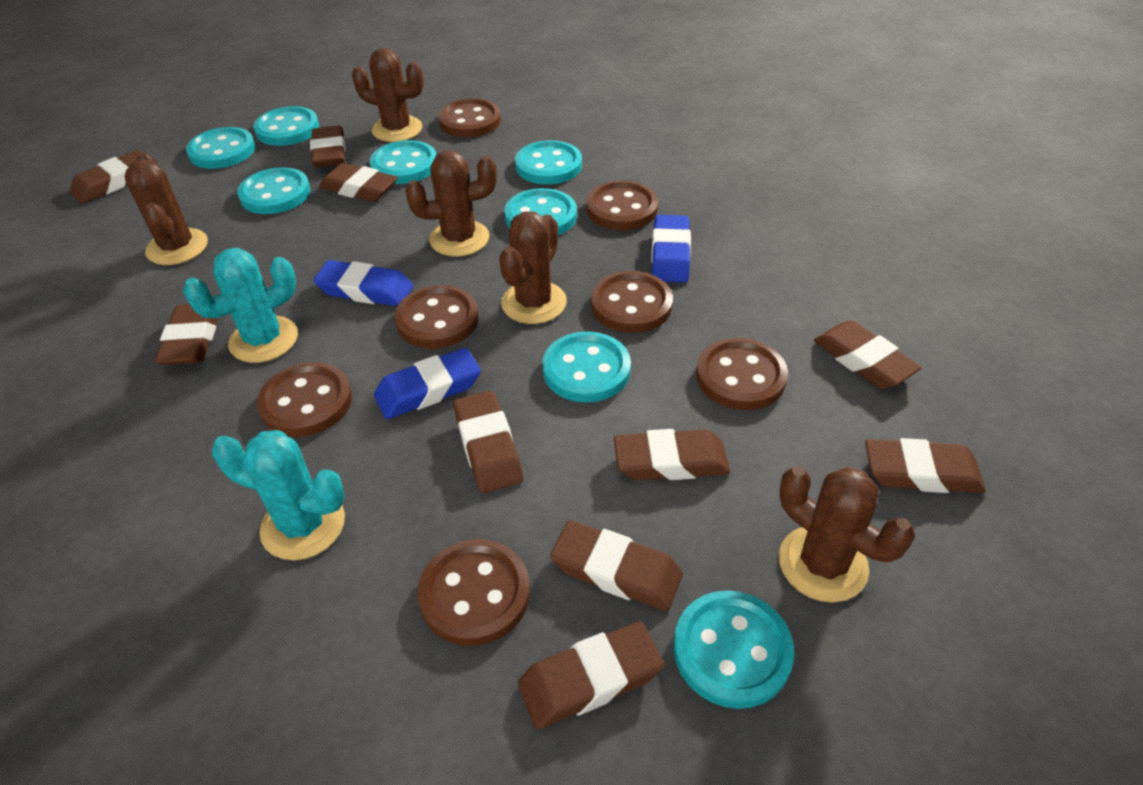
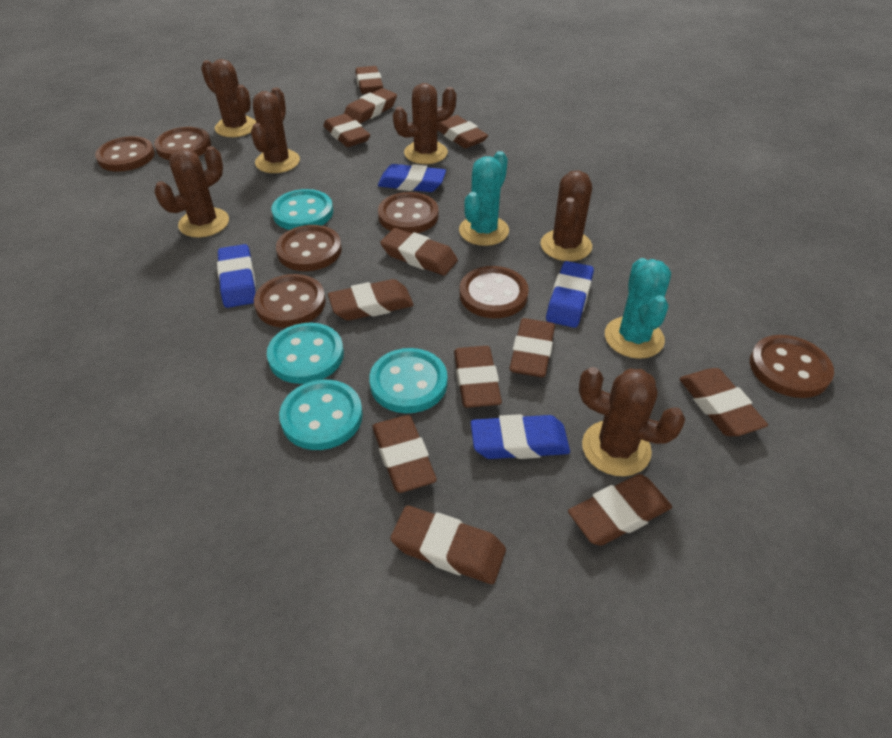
blue eraser: [313,260,413,306] [374,348,481,419] [651,215,691,283] = 3 -> [217,244,256,308] [378,164,446,192] [471,414,570,459] [546,261,594,328] = 4
brown cactus: [124,152,208,265] [352,48,424,142] [405,150,497,257] [499,212,567,324] [779,466,915,603] = 5 -> [154,146,229,238] [201,59,256,137] [251,88,300,173] [393,83,456,164] [540,170,592,261] [579,367,685,477] = 6
brown eraser: [70,150,142,203] [155,304,217,365] [310,125,346,168] [319,163,398,202] [453,391,523,493] [518,621,664,729] [550,520,683,611] [614,429,730,480] [814,320,922,389] [865,438,986,493] = 10 -> [323,114,370,147] [328,279,414,321] [344,88,397,124] [356,66,383,94] [372,415,437,493] [380,228,458,276] [390,505,506,584] [437,115,488,149] [454,346,502,408] [510,318,555,377] [568,474,672,546] [679,368,768,436] = 12
turquoise button: [186,127,255,169] [237,167,310,214] [253,106,319,146] [370,140,436,184] [504,188,577,235] [515,140,582,185] [542,331,631,402] [673,590,794,709] = 8 -> [267,323,344,384] [271,189,333,230] [279,380,363,450] [369,348,448,413] = 4

